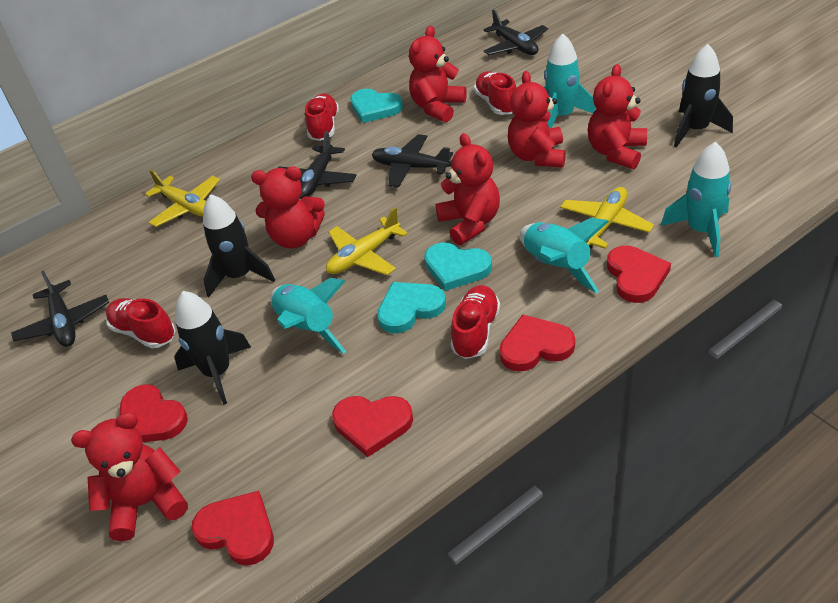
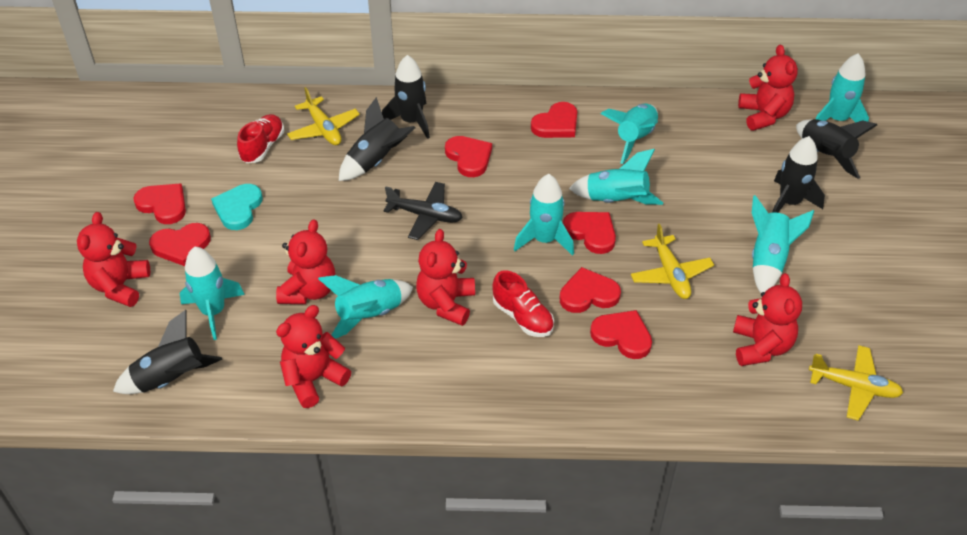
black plane: [11,270,109,347] [278,131,356,199] [372,134,453,187] [483,9,548,55] = 4 -> [384,182,463,240] = 1
black rocket: [174,291,251,405] [203,194,275,297] [674,44,733,147] = 3 -> [113,310,222,394] [339,97,415,181] [382,55,430,139] [772,136,825,213] [796,119,877,179] = 5
red heart: [120,384,188,442] [191,491,274,566] [332,396,413,457] [499,314,575,372] [607,246,671,303] = 5 -> [133,183,186,224] [149,223,211,266] [445,136,492,177] [531,102,577,138] [560,267,621,313] [563,212,616,254] [590,310,652,359] = 7
red shoe: [106,298,175,348] [305,94,339,141] [451,285,500,359] [474,71,516,115] = 4 -> [237,114,284,163] [492,270,554,337] = 2
turquoise heart: [350,89,403,123] [377,282,446,333] [424,242,492,291] = 3 -> [211,184,263,230] = 1
turquoise rocket: [270,278,346,354] [520,218,609,293] [544,33,595,129] [661,142,731,257] = 4 -> [180,247,245,340] [318,275,413,339] [514,174,574,256] [569,149,663,205] [600,103,658,164] [752,195,814,293] [816,53,869,122] = 7

